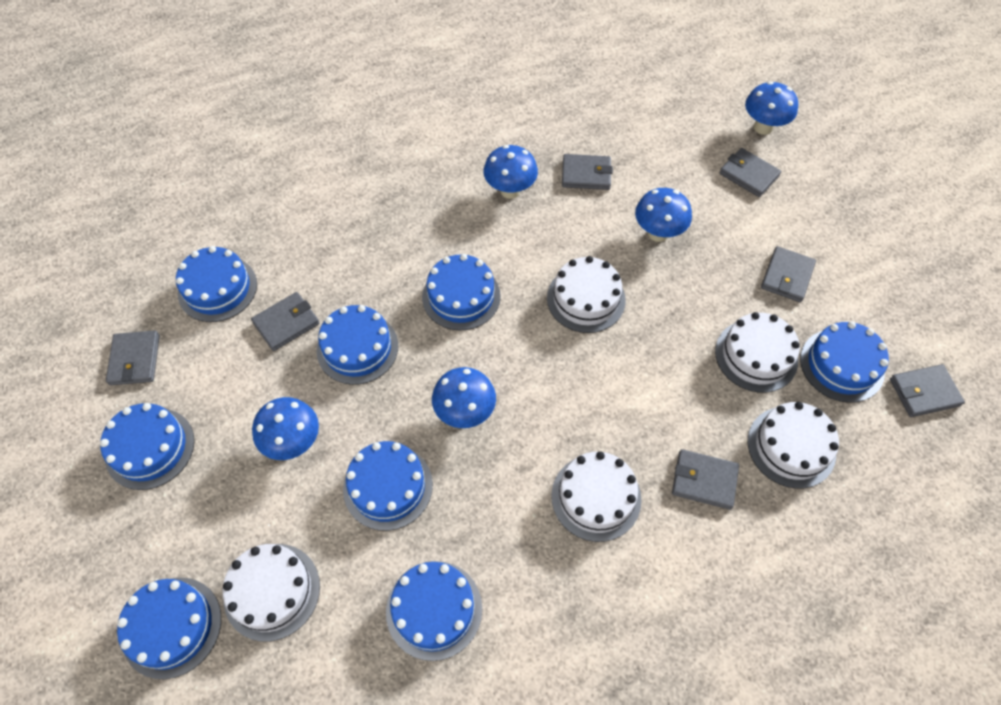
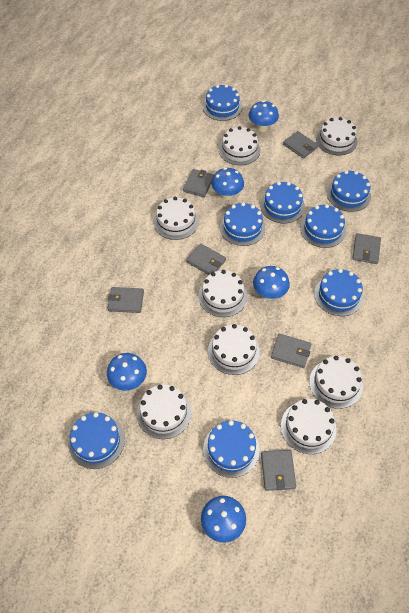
white cake: [223,544,320,642] [547,256,626,333] [551,451,642,542] [715,312,800,393] [748,402,839,489] = 5 -> [137,385,191,439] [154,197,199,240] [198,270,247,317] [208,324,260,375] [219,126,260,165] [281,399,337,454] [309,356,363,409] [316,117,358,155] = 8

